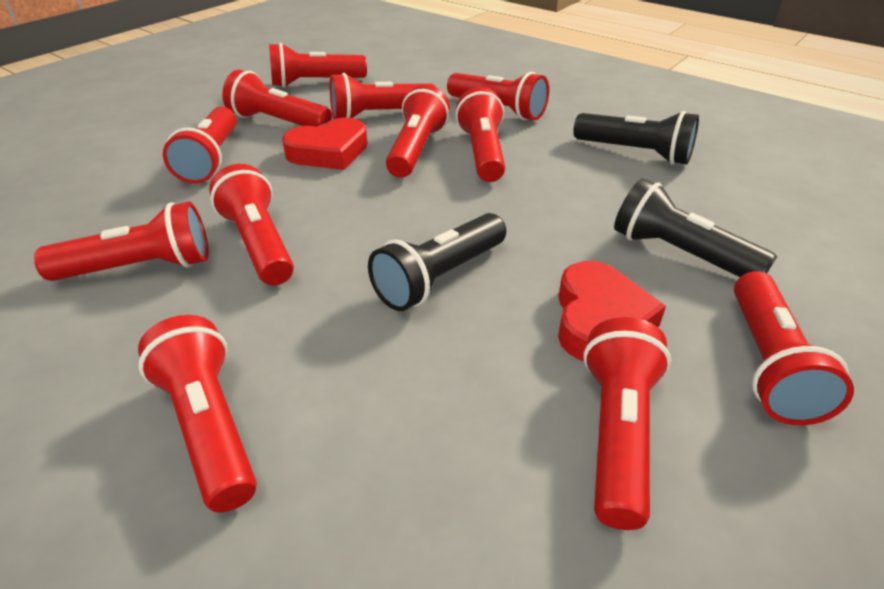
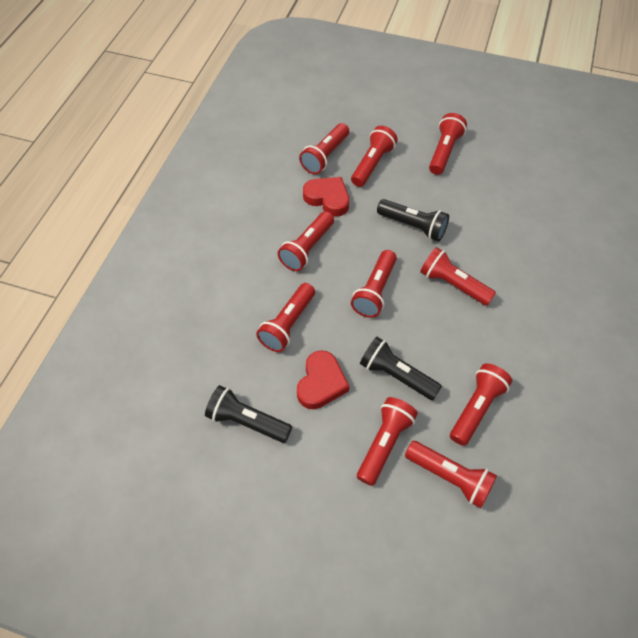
red flashlight: [34,201,209,281] [138,315,257,512] [163,106,237,184] [209,164,294,285] [222,70,332,127] [269,43,367,87] [330,73,435,119] [386,85,450,178] [447,72,549,120] [455,87,505,182] [583,317,671,530] [734,271,854,425] = 12 -> [256,283,315,352] [278,211,334,271] [299,123,349,174] [351,126,398,187] [351,250,397,318] [357,397,418,486] [405,441,497,508] [420,247,496,306] [429,113,467,175] [450,363,512,446] = 10

